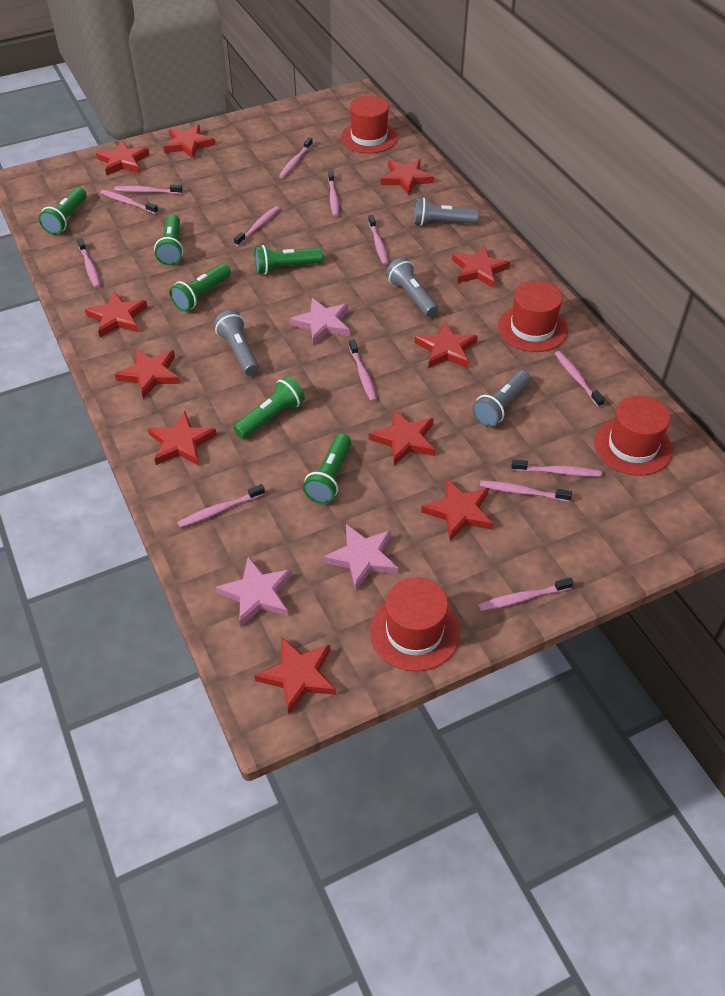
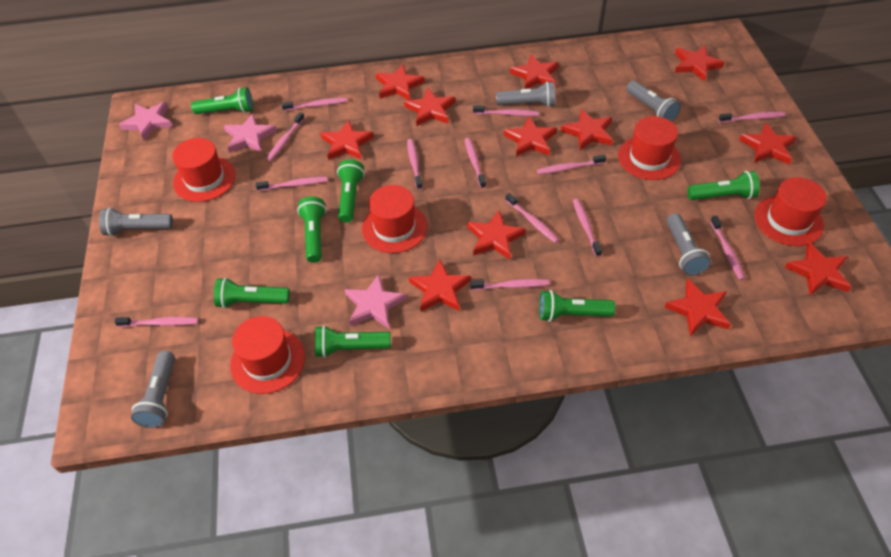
green flashlight: [38,187,87,235] [154,214,183,265] [169,263,231,311] [233,376,305,439] [254,245,323,275] [303,433,351,504] = 6 -> [191,88,253,114] [214,278,290,308] [297,196,326,263] [315,325,391,358] [337,159,365,223] [539,290,616,322] [687,171,760,200] = 7
grey flashlight: [214,310,259,376] [386,257,438,317] [414,197,479,226] [472,370,530,427] = 4 -> [99,208,173,236] [131,351,175,428] [496,81,555,107] [626,81,681,122] [667,213,711,276] = 5
red hat: [341,96,398,153] [370,577,460,672] [498,281,568,352] [594,395,673,476] = 4 -> [172,138,236,202] [230,316,305,394] [362,185,427,253] [618,116,681,180] [754,177,827,246] = 5
red star: [84,291,148,338] [96,141,149,175] [114,349,180,399] [147,411,217,465] [164,124,215,159] [254,636,336,715] [369,409,435,465] [380,159,434,195] [414,321,478,368] [421,478,493,541] [452,245,510,288] = 11 -> [321,120,374,160] [376,64,425,100] [404,88,455,126] [409,259,471,312] [467,211,526,259] [504,116,557,157] [510,54,559,89] [561,109,613,150] [664,279,731,336] [675,45,725,82] [739,123,797,164] [784,242,851,295] = 12

